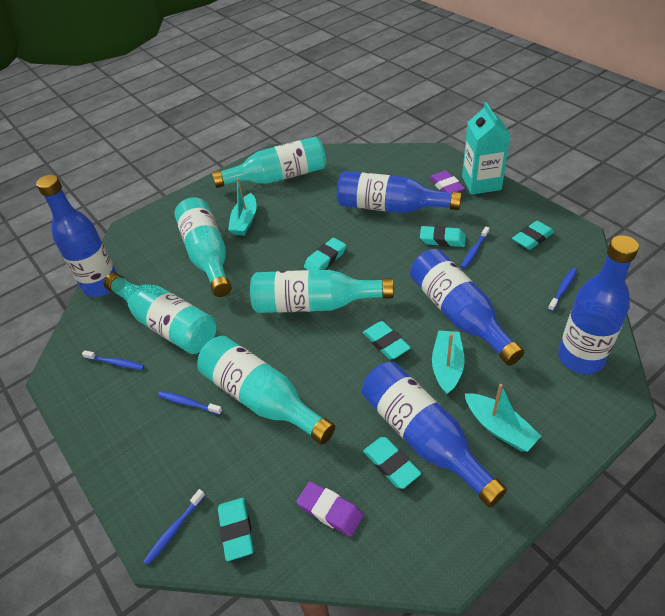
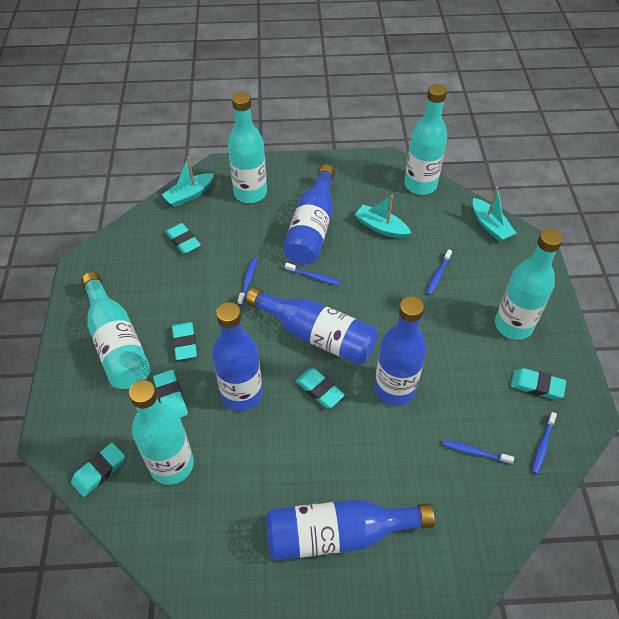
purple eraser: [296,481,364,537] [429,170,465,193] = 2 -> none = 0
turquoise carton: [462,102,511,195] = 1 -> none = 0

